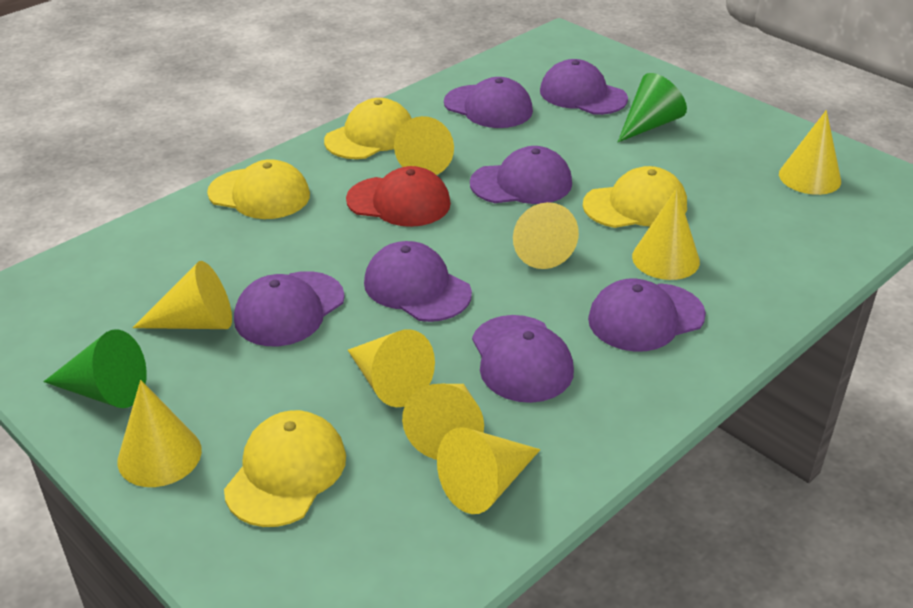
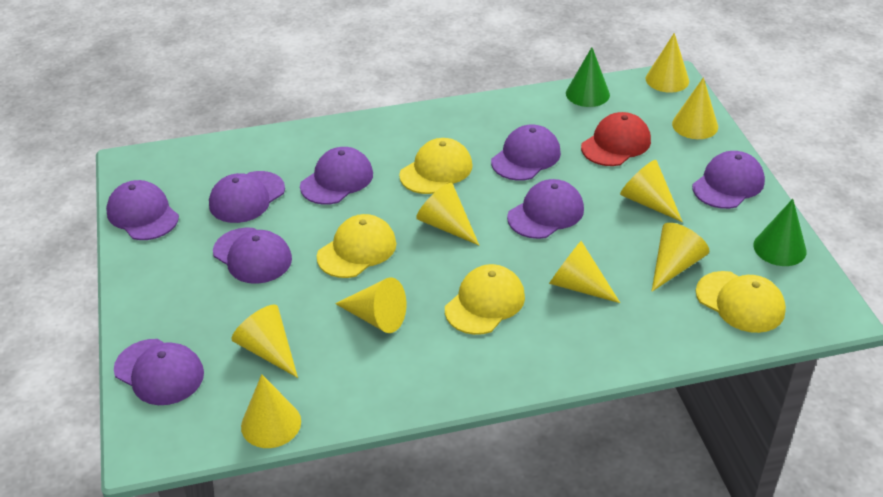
purple cap: [234,271,345,346] [364,241,472,322] [444,77,533,128] [470,146,572,204] [472,315,574,403] [540,59,628,115] [588,279,706,351] = 7 -> [106,180,179,240] [114,339,204,405] [209,171,285,223] [213,227,292,284] [300,147,373,205] [491,125,561,181] [507,179,584,239] [692,151,765,209] = 8

